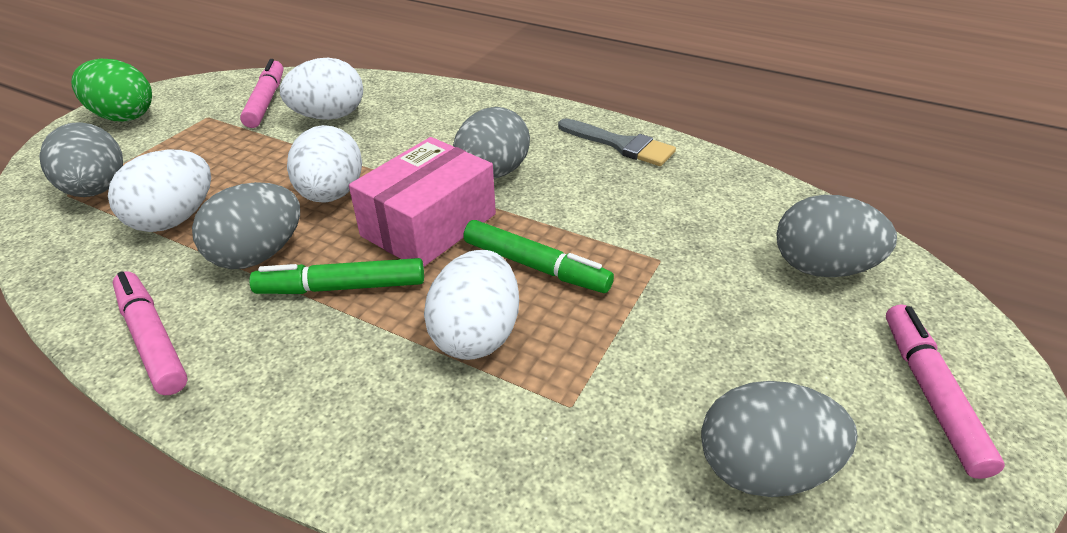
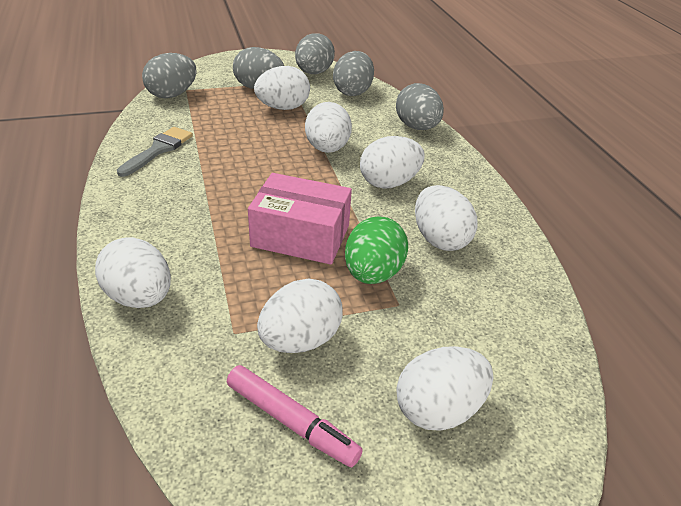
green marker: [249,258,424,294] [463,220,614,293] = 2 -> none = 0
pink marker: [112,271,188,395] [240,59,283,128] [886,304,1005,479] = 3 -> [227,365,363,467] = 1
white egg: [108,150,211,232] [280,58,363,120] [287,125,362,203] [424,250,519,360] = 4 -> [95,237,171,308] [254,66,310,110] [257,279,343,353] [305,102,352,153] [360,136,425,189] [396,346,493,431] [415,185,478,251] = 7

